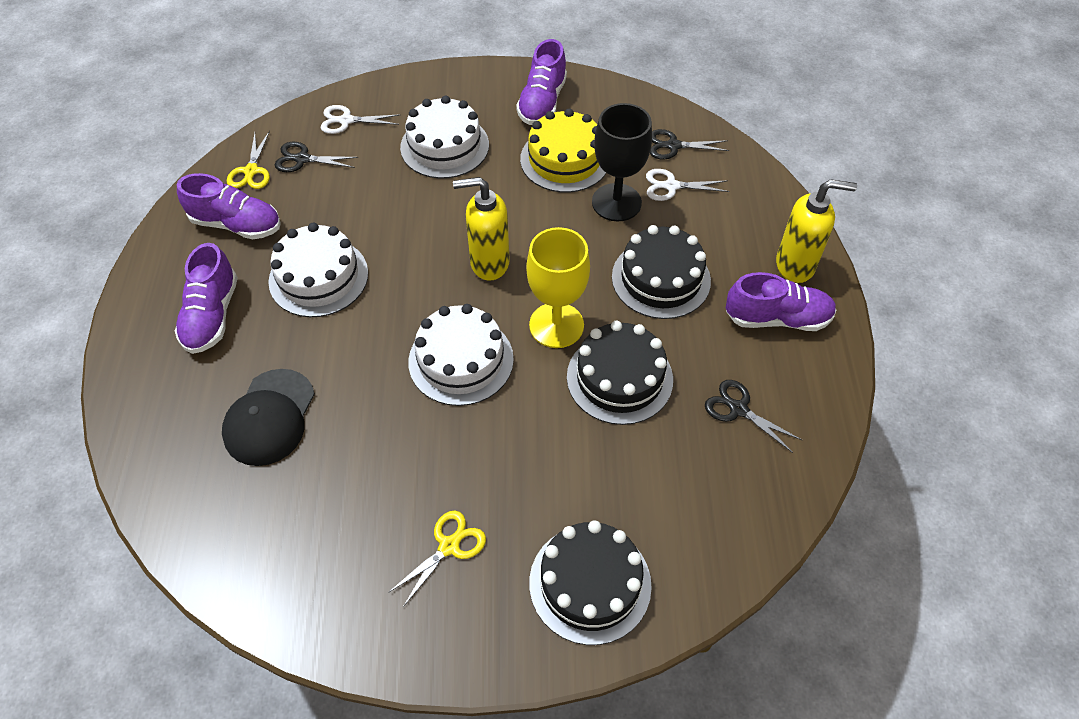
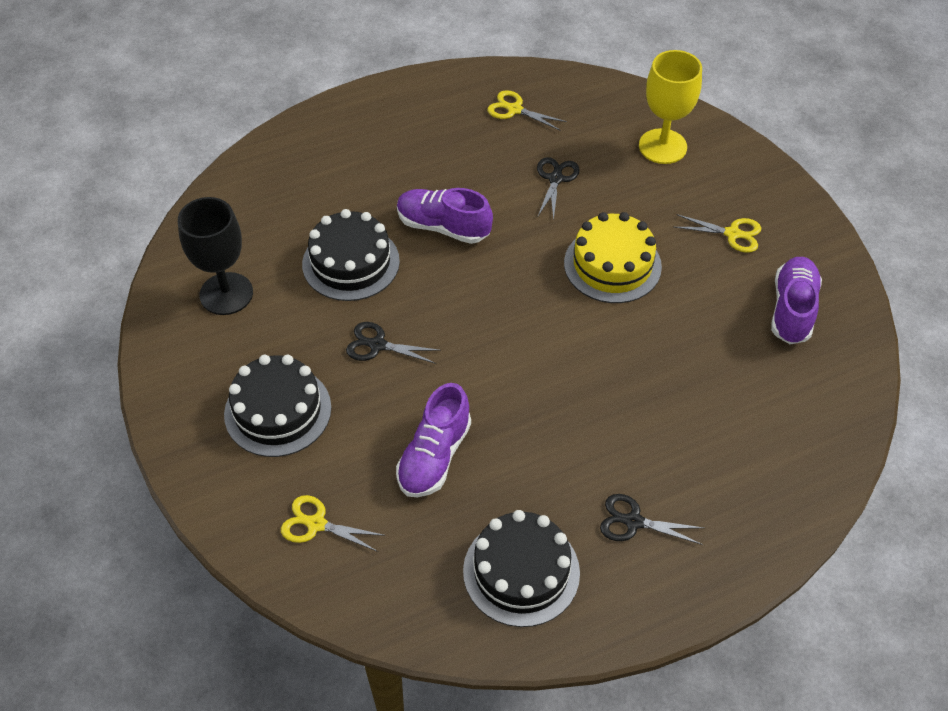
black cap: [222,369,315,466] = 1 -> none = 0
purple shoe: [175,243,238,354] [177,173,281,240] [516,39,567,125] [726,272,837,331] = 4 -> [396,383,471,497] [397,188,493,244] [771,257,822,344] = 3
white cake: [268,223,368,317] [400,96,489,179] [408,304,514,406] = 3 -> none = 0
white scissors: [321,105,400,134] [646,169,729,201] = 2 -> none = 0
yellow scissors: [227,131,270,189] [388,511,486,607] = 2 -> [281,495,386,552] [488,90,567,131] [674,214,761,253] = 3
yellow soap dispenser: [453,177,510,281] [776,179,857,283] = 2 -> none = 0

